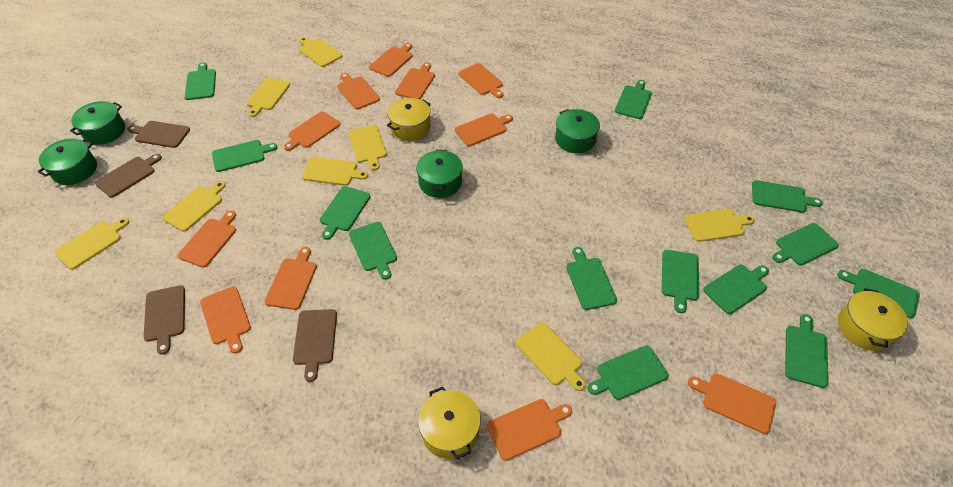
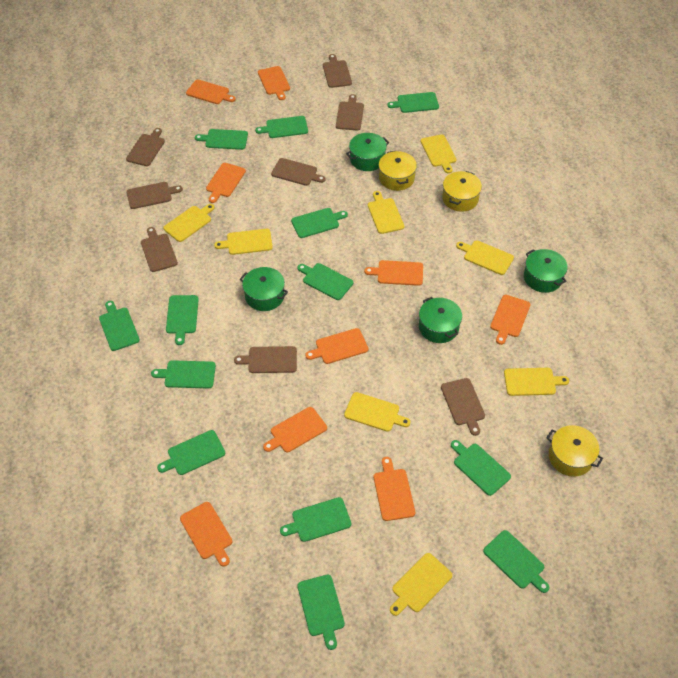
brown cutting board: [95,154,162,198] [128,121,190,148] [144,285,185,355] [293,309,337,382] = 4 -> [126,128,165,166] [126,182,183,209] [141,227,178,272] [234,346,297,373] [271,158,326,186] [323,54,352,88] [336,94,364,130] [441,378,485,436] = 8
orange cutting board: [178,211,236,267] [200,286,251,354] [265,247,317,310] [284,111,341,151] [337,73,380,110] [369,43,412,77] [395,62,435,99] [455,114,513,146] [458,63,503,98] [487,399,572,461] [688,373,776,434] = 11 -> [180,502,232,567] [186,79,236,104] [206,163,246,203] [258,66,290,100] [263,407,327,452] [305,328,368,364] [364,260,423,286] [374,457,415,521] [490,295,531,345] = 9

